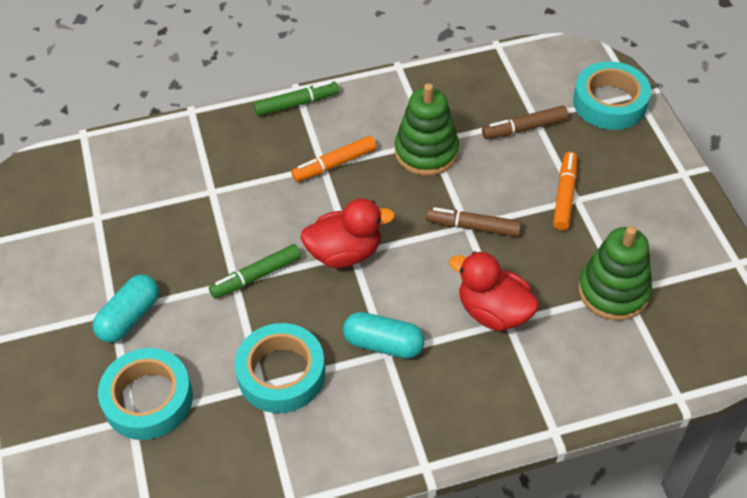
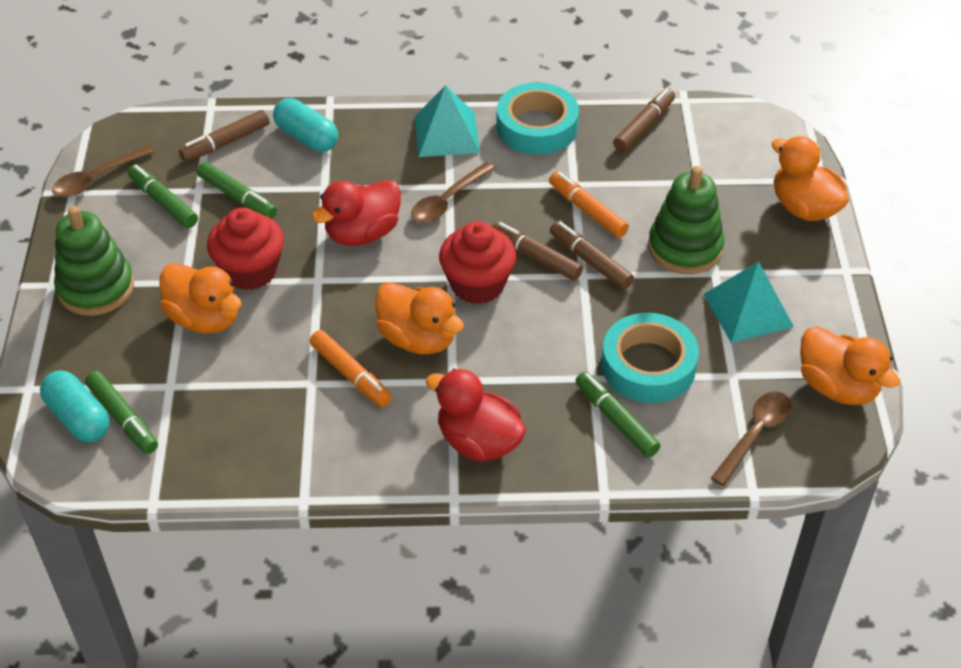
brown marker: [426,207,522,237] [482,105,568,139] = 2 -> [179,110,270,162] [492,222,583,281] [550,221,634,290] [613,88,675,152] = 4
brown spoon: none = 0 -> [52,145,156,197] [411,162,495,223] [711,392,792,486] = 3
green marker: [209,244,301,299] [253,81,339,117] = 2 -> [85,371,158,454] [128,164,198,228] [197,162,277,219] [576,371,660,458] = 4
orange duck: none = 0 -> [160,263,242,334] [375,282,464,355] [772,136,849,221] [800,326,900,405] = 4
red cupcake: none = 0 -> [207,208,284,290] [439,221,516,304] = 2
turquoise pyramid: none = 0 -> [414,85,480,157] [704,261,794,343] = 2
turquoise tape: [98,348,193,440] [235,323,325,413] [573,61,651,130] = 3 -> [496,82,579,155] [601,313,699,403] = 2

